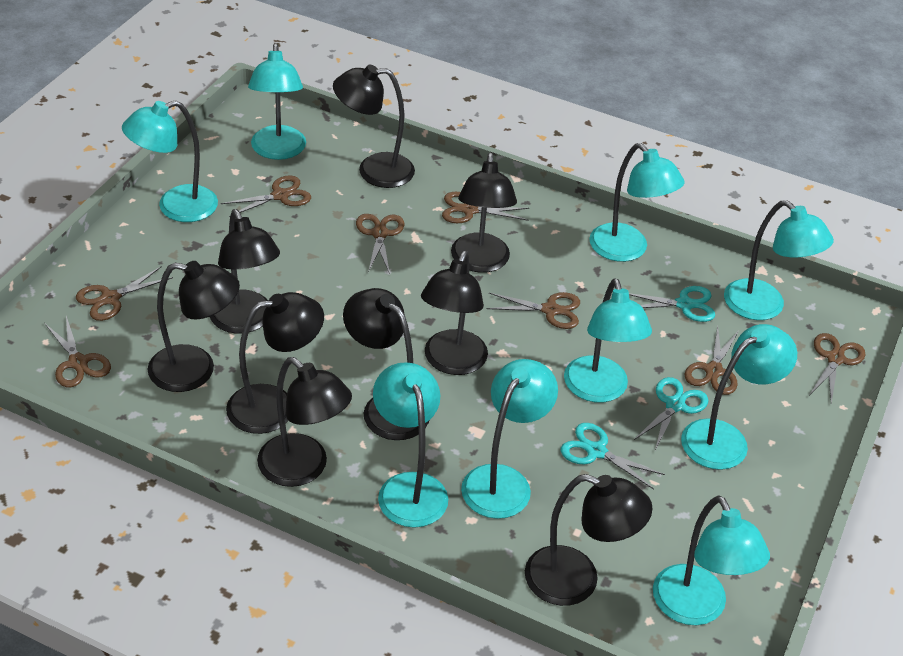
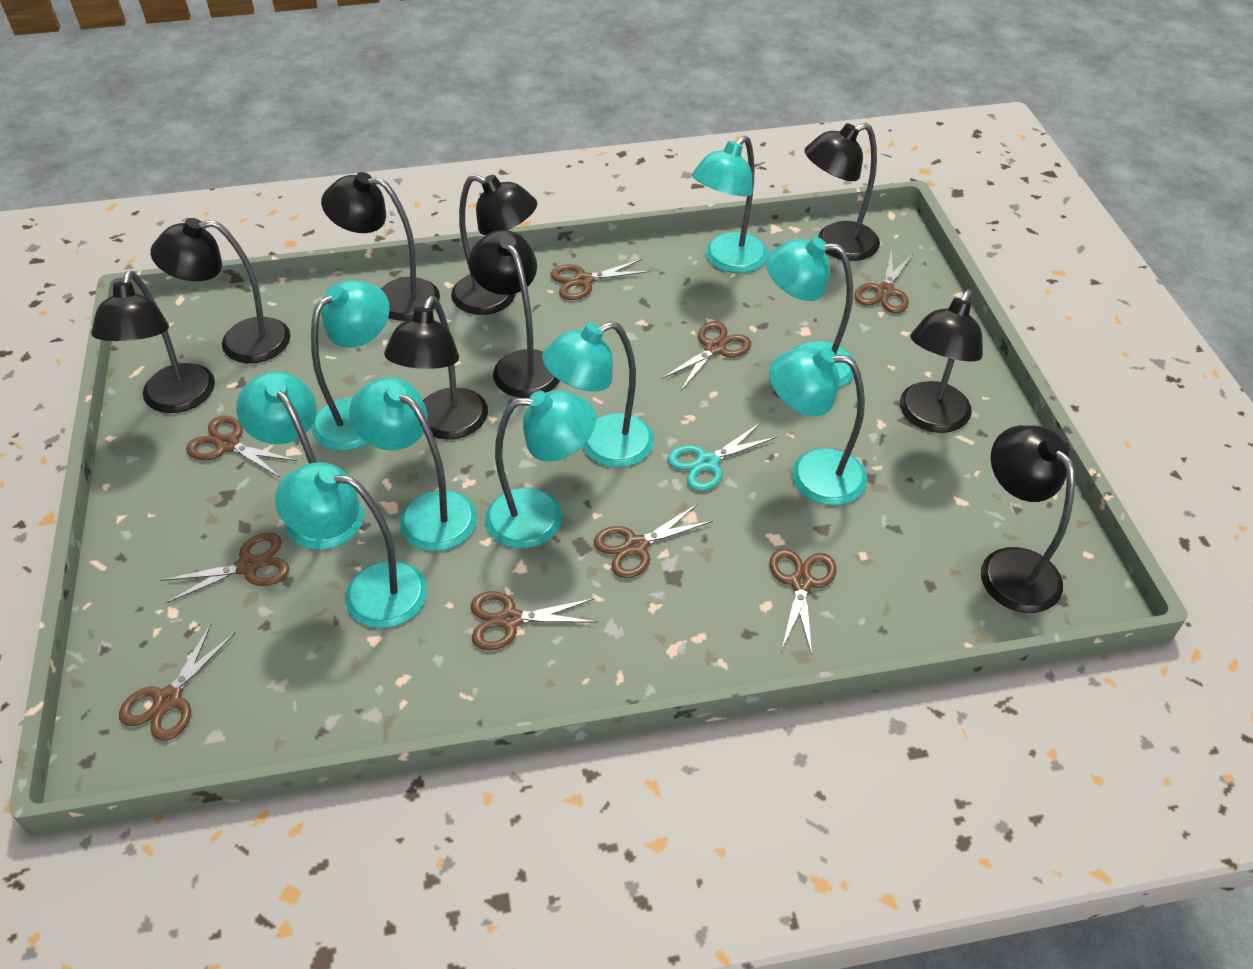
brown scissors: [44,316,111,387] [76,266,173,321] [221,175,311,217] [356,214,404,274] [442,192,529,223] [486,292,580,329] [685,326,739,395] [810,333,865,403] = 8 -> [119,624,235,741] [160,533,290,604] [186,415,297,477] [471,591,598,650] [550,259,650,300] [594,504,713,578] [661,321,751,391] [769,548,837,655] [854,249,914,313] = 9
turquoise scissors: [561,423,665,489] [629,286,715,322] [634,377,709,450] = 3 -> [667,422,777,491] = 1

